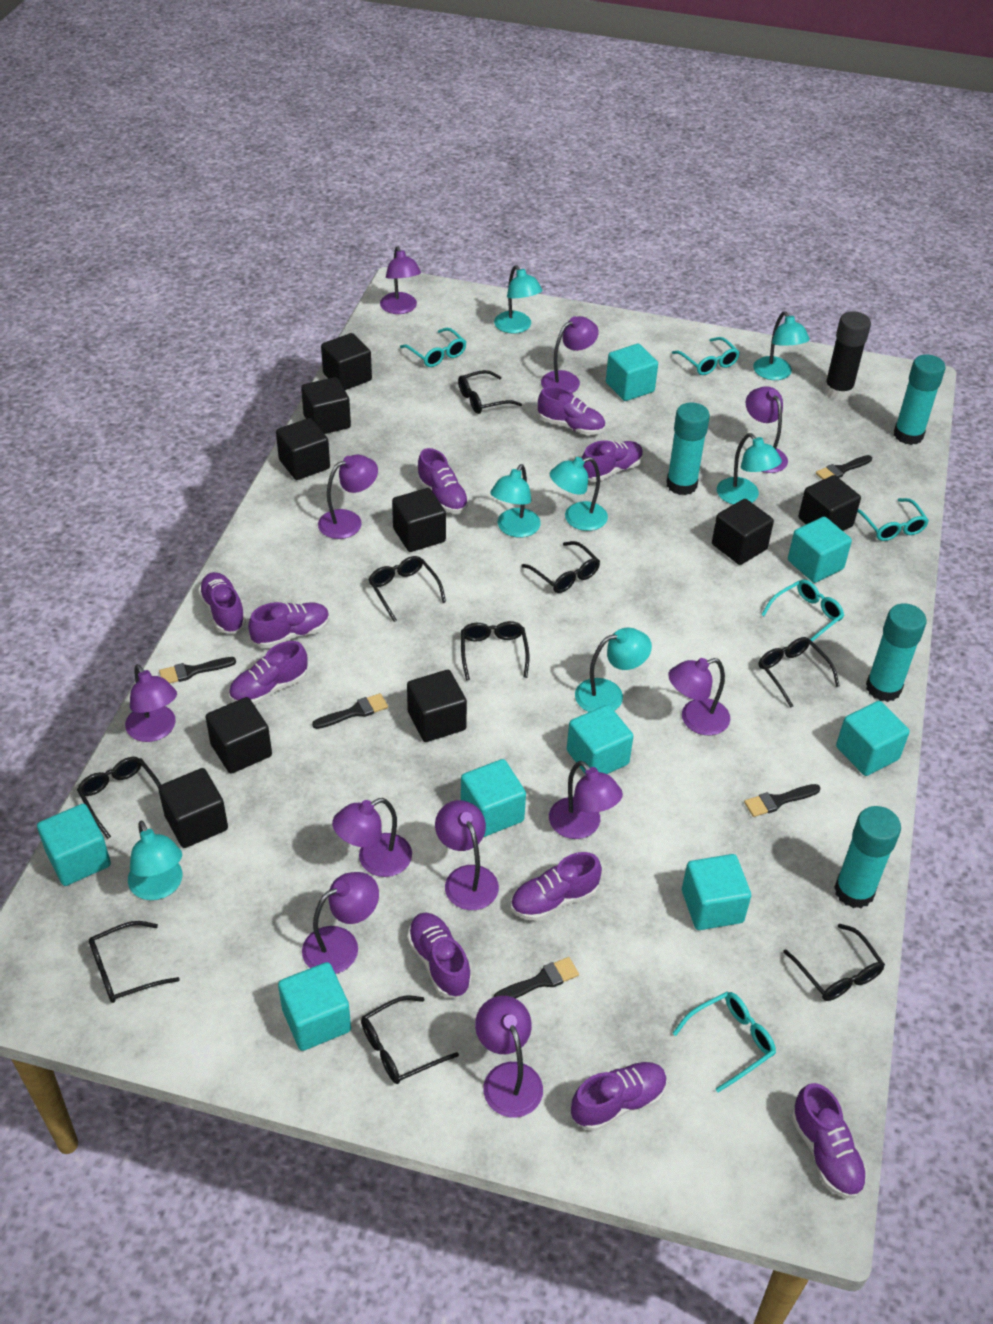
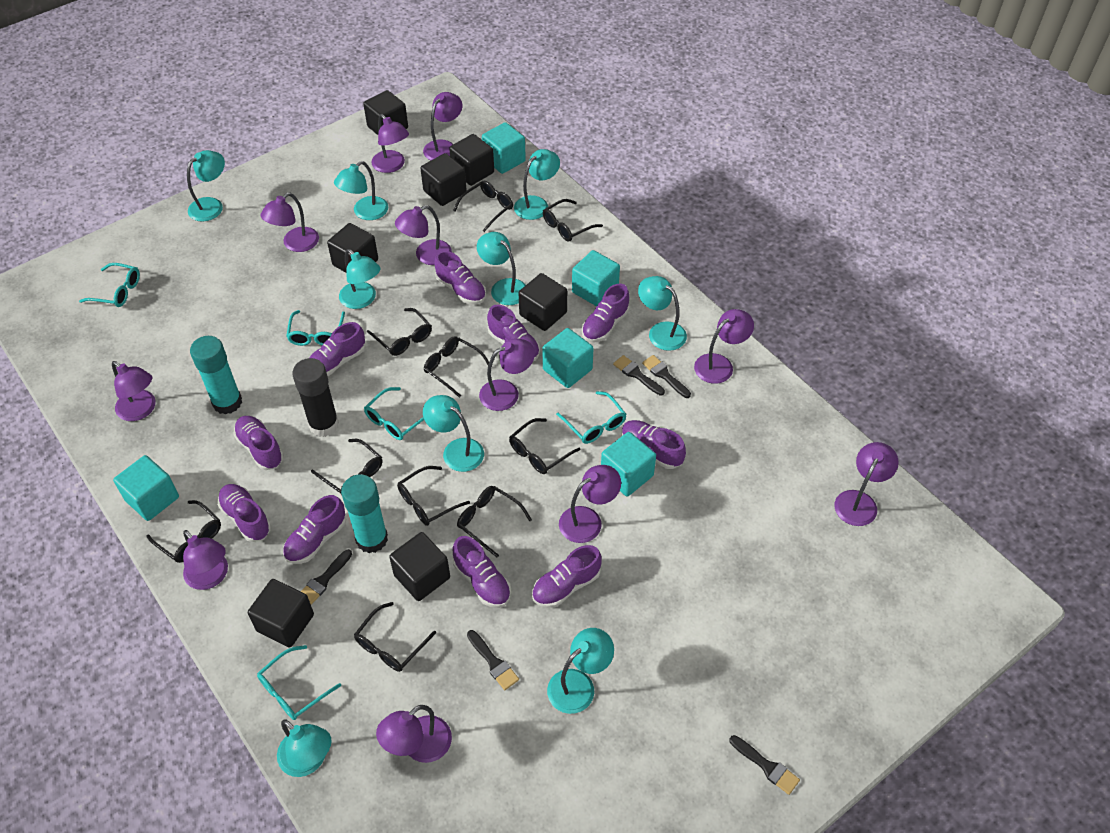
black cube: [158,768,228,848] [206,697,272,774] [276,418,330,480] [301,377,351,434] [321,333,372,390] [392,488,446,552] [407,670,467,742] [712,499,774,565] [799,475,861,531] = 9 -> [248,579,314,648] [327,223,378,273] [363,90,408,135] [389,532,450,601] [420,153,467,206] [449,134,494,186] [519,273,567,331] = 7
black glasses: [77,757,161,839] [89,921,180,1003] [361,995,459,1084] [368,556,446,622] [458,370,522,414] [461,621,529,680] [522,541,600,593] [759,637,840,708] [783,924,885,1001] = 9 -> [147,500,221,563] [311,439,382,495] [354,602,436,672] [367,308,432,356] [397,466,470,526] [424,336,489,398] [453,181,513,232] [457,486,532,557] [509,418,581,474] [543,199,603,241] = 10
turquoise cube: [37,804,111,886] [278,962,351,1051] [461,759,526,837] [567,705,633,774] [606,344,658,401] [682,854,751,930] [788,517,852,583] [836,701,910,776] = 8 -> [113,455,179,521] [482,122,526,174] [542,328,593,388] [572,250,620,306] [601,432,656,496] = 5
turquoise glue stick: [666,402,710,495] [834,806,901,908] [866,604,927,702] [894,355,945,445] = 4 -> [190,336,242,414] [341,474,388,553] = 2
turquoise lamp: [128,821,183,900] [490,464,541,538] [494,265,542,334] [550,457,608,531] [575,628,652,712] [717,433,782,505] [753,311,810,380] = 7 -> [187,150,225,221] [277,719,332,777] [334,161,388,220] [339,249,381,309] [423,395,484,472] [477,232,526,305] [514,149,560,220] [547,628,614,714] [638,276,687,351] = 9

